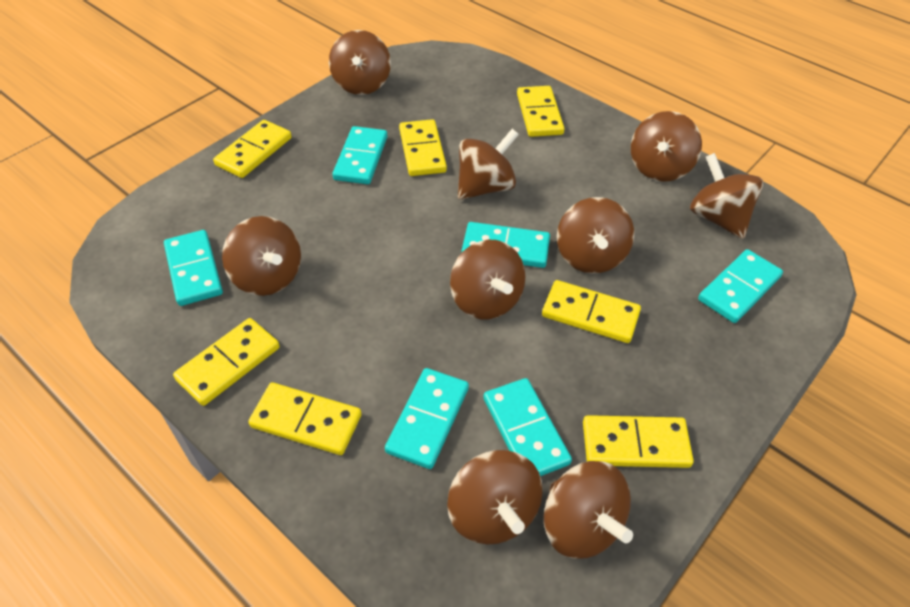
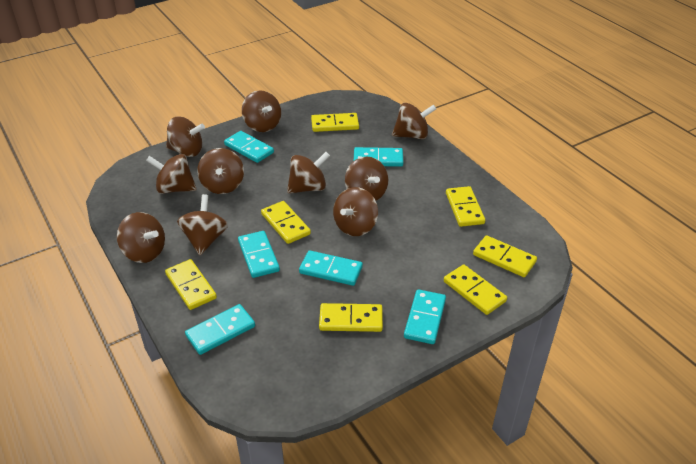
brown spinning top: [222,216,301,296] [329,30,391,95] [447,450,542,544] [450,240,525,319] [458,129,519,200] [544,461,633,559] [557,197,634,274] [631,111,702,182] [690,153,763,239] = 9 -> [117,212,165,263] [146,154,197,194] [166,116,205,157] [177,194,228,255] [197,148,244,194] [242,90,281,132] [287,152,330,194] [333,187,378,236] [345,157,388,201] [392,103,436,139] = 10

